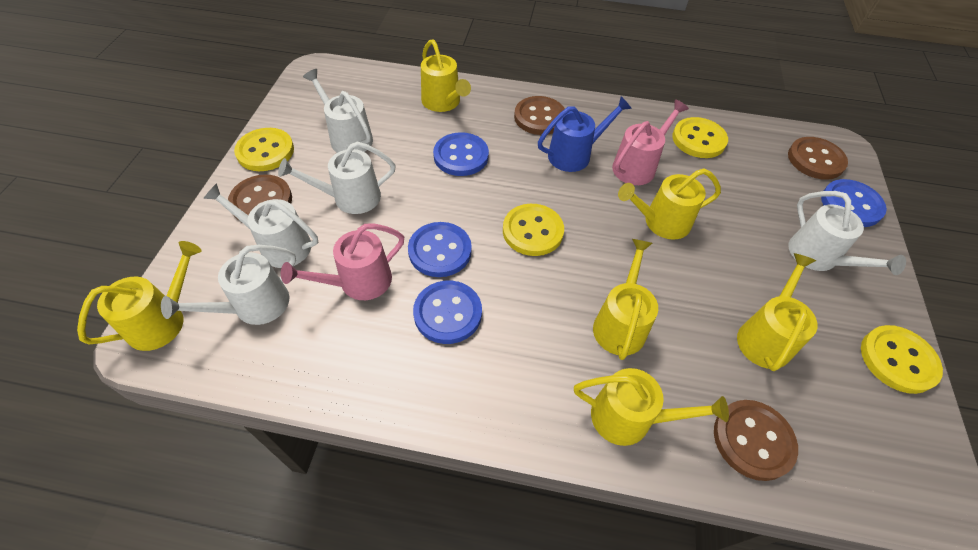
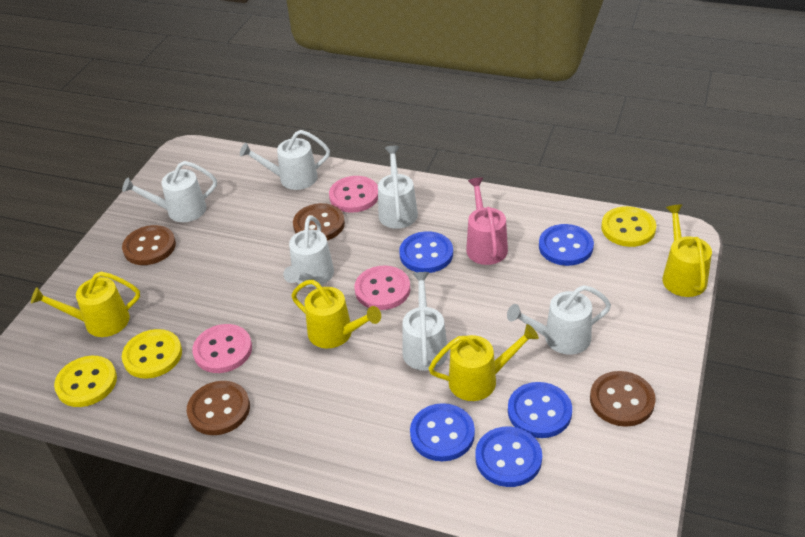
blue button: [408,222,472,277] [413,281,482,344] [433,132,489,176] [821,179,887,227] = 4 -> [399,231,453,273] [410,403,475,461] [475,427,542,487] [508,382,572,438] [539,224,594,266] = 5
blue watering can: [538,96,632,172] = 1 -> none = 0
pink button: none = 0 -> [192,324,252,373] [329,176,378,213] [355,265,410,310] = 3
pink watering can: [281,224,404,300] [612,99,689,185] = 2 -> [466,177,508,265] = 1
white watering can: [161,245,296,325] [203,183,318,268] [278,141,396,214] [303,69,373,153] [788,191,906,275] = 5 -> [122,161,217,222] [240,130,330,190] [283,216,334,287] [378,146,418,229] [402,272,448,371] [507,285,611,355] = 6
yellow button: [234,128,294,171] [503,204,564,256] [672,117,728,158] [861,325,943,394] = 4 -> [54,356,117,407] [122,329,182,379] [601,206,656,247] = 3
yellow watering can: [77,241,202,351] [421,39,471,112] [574,368,729,446] [593,239,658,360] [618,168,721,240] [737,253,818,371] = 6 -> [31,272,140,337] [291,279,381,348] [429,324,539,401] [662,204,712,297] = 4

